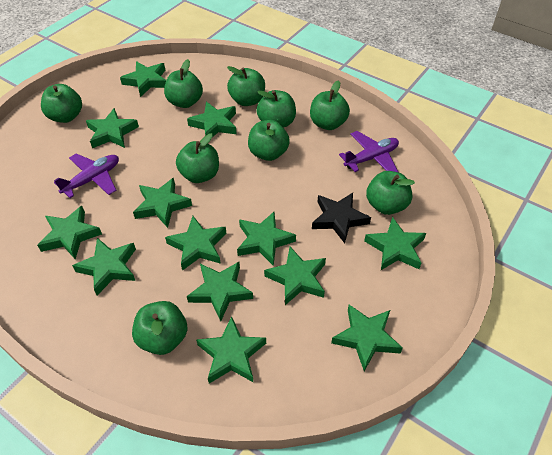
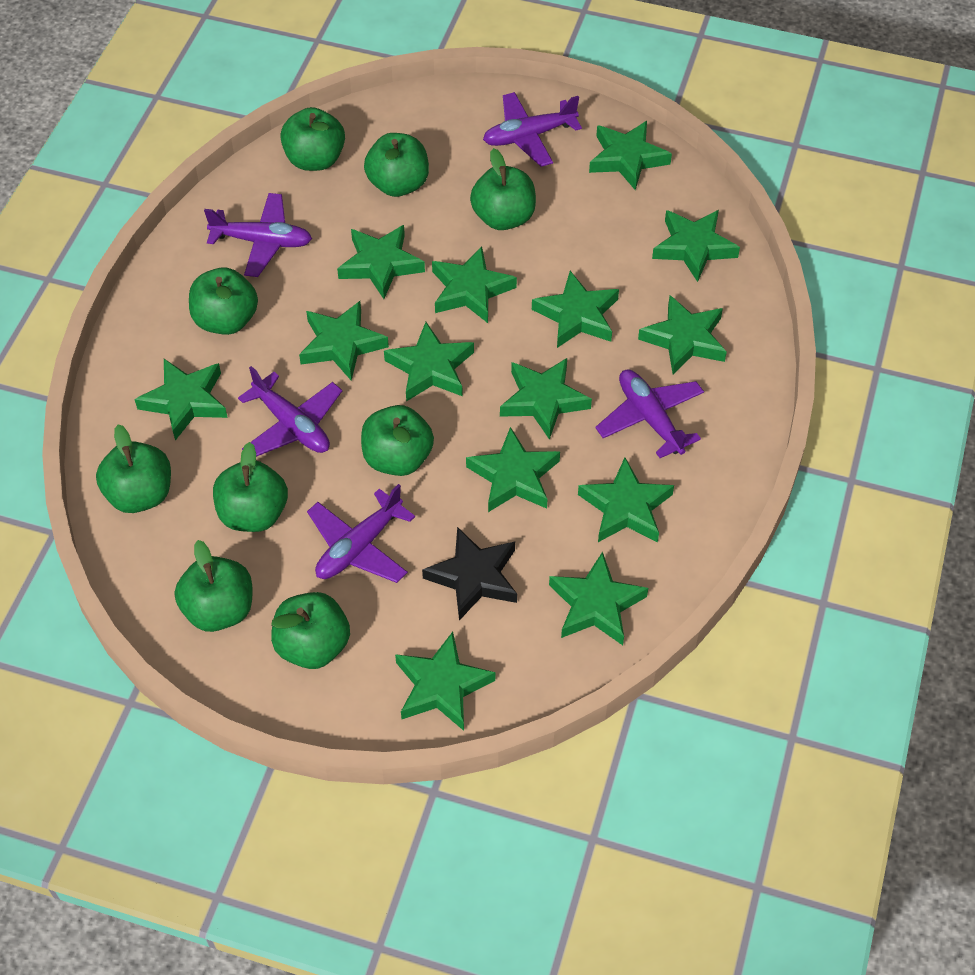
green star: [37,206,102,259] [72,238,136,295] [86,108,139,148] [120,61,166,97] [133,178,192,228] [165,216,226,271] [187,102,236,136] [187,262,253,321] [196,317,266,383] [237,212,296,266] [264,247,326,305] [331,305,403,371] [364,217,426,270] = 13 -> [134,359,228,441] [299,301,389,381] [337,225,425,299] [384,322,474,402] [395,632,495,731] [432,246,517,323] [466,427,560,512] [500,358,592,440] [532,271,619,348] [549,551,648,645] [578,458,674,542] [589,121,672,190] [638,295,727,374] [652,210,740,282] = 14
purple plane: [54,154,119,198] [339,131,399,172] = 2 -> [204,193,312,277] [238,366,342,457] [307,484,415,583] [483,92,582,167] [595,370,704,458] = 5

